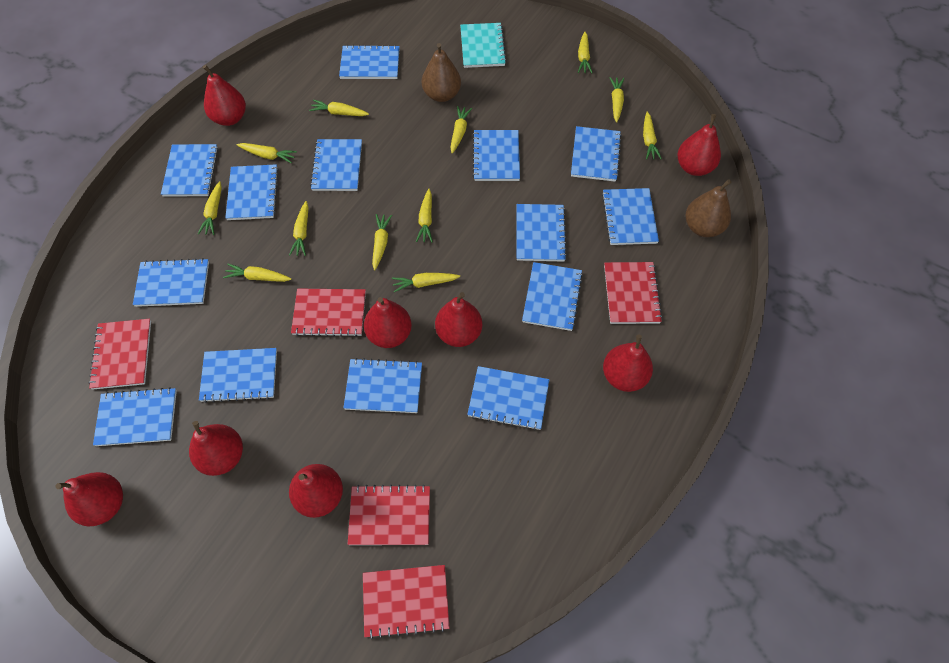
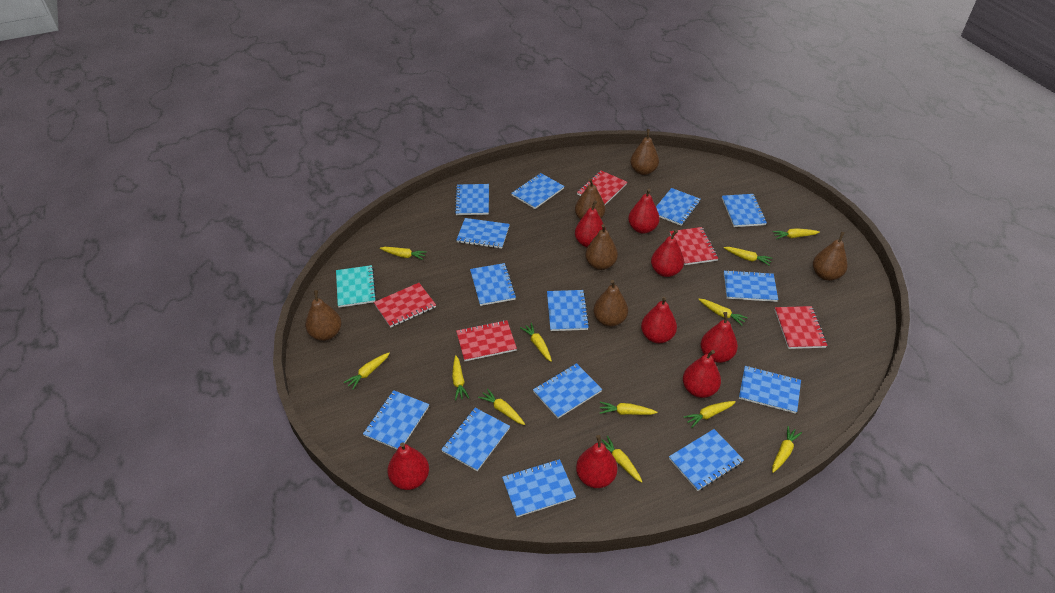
brown pear: [422,43,461,102] [686,179,731,237] = 2 -> [305,290,342,341] [575,178,605,220] [585,224,618,270] [593,280,628,327] [630,129,659,175] [813,232,848,281] = 6

